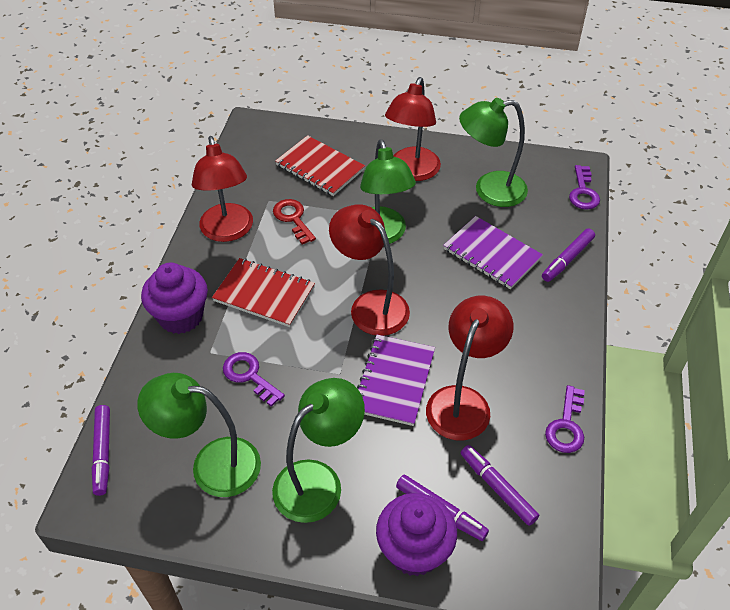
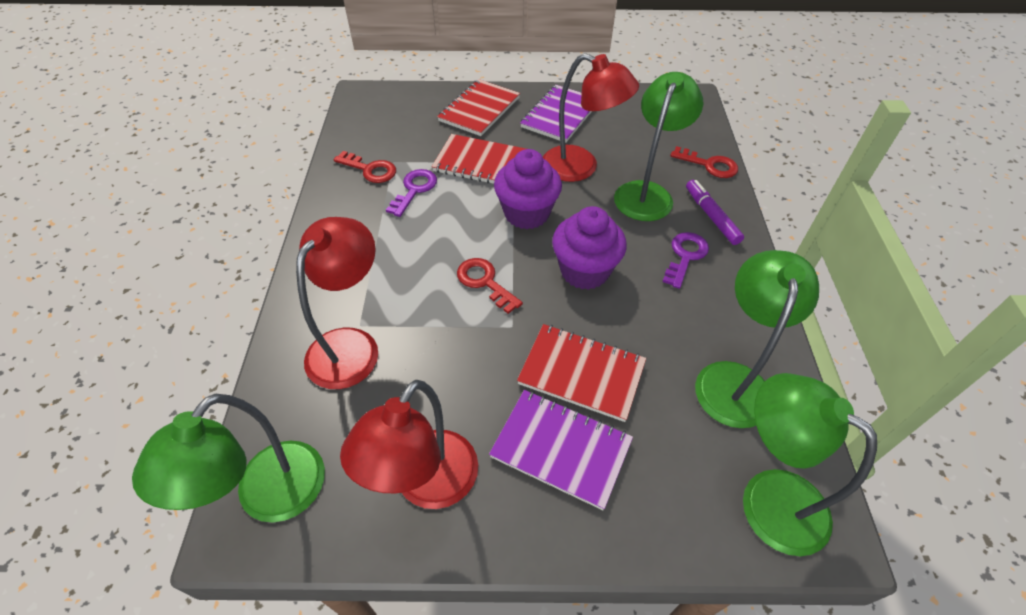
purple key: [223,352,285,407] [545,385,585,453] [569,165,600,210] = 3 -> [386,169,437,217] [662,232,709,289] = 2
purple marker: [92,405,110,496] [396,475,489,541] [461,445,539,526] [542,229,595,282] = 4 -> [686,180,744,245] = 1
red key: [273,199,316,245] = 1 -> [333,151,396,183] [457,258,523,314] [670,146,738,178] = 3
red lamp: [192,136,253,242] [329,204,410,336] [385,77,441,181] [426,296,513,441] = 4 -> [296,217,378,389] [340,380,478,509] [543,53,639,182] = 3
red notebook: [212,258,315,327] [275,135,365,196] = 2 -> [432,134,526,184] [437,79,520,136] [517,324,646,422] = 3

